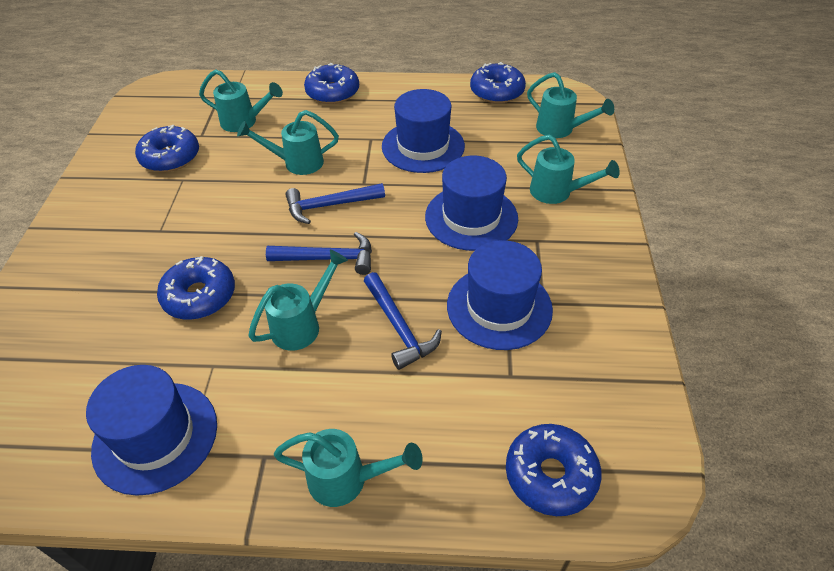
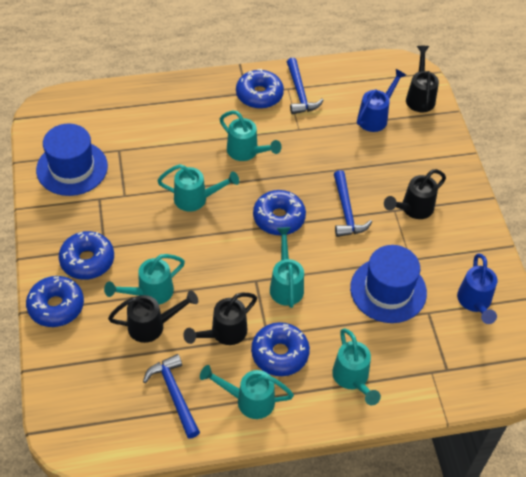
black watering can: none = 0 -> [108,290,198,343] [183,293,257,345] [384,169,446,219] [406,46,439,112] = 4
blue hat: [86,365,217,496] [382,89,465,173] [425,156,518,251] [447,240,553,350] = 4 -> [36,124,108,196] [350,245,427,323] = 2
blue watering can: none = 0 -> [357,69,406,132] [457,254,497,324] = 2

